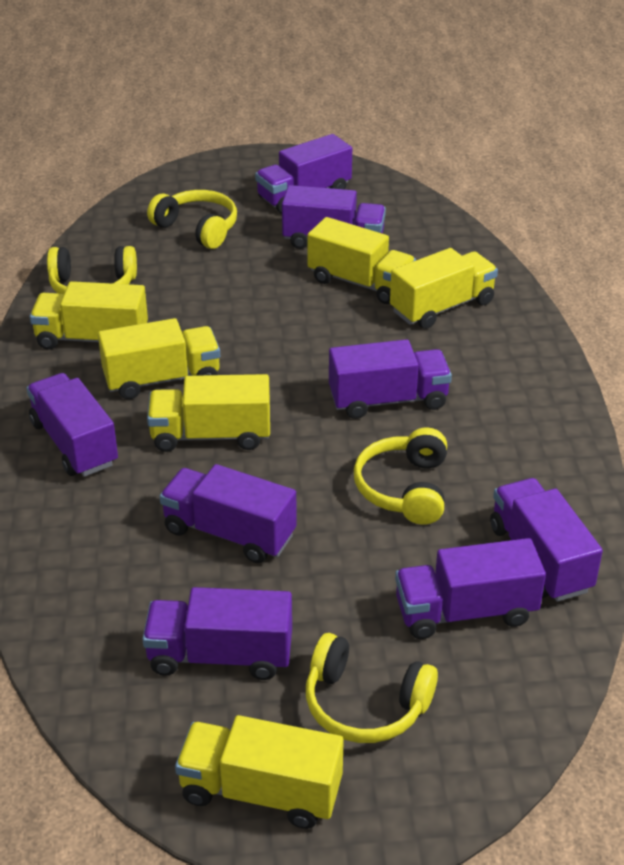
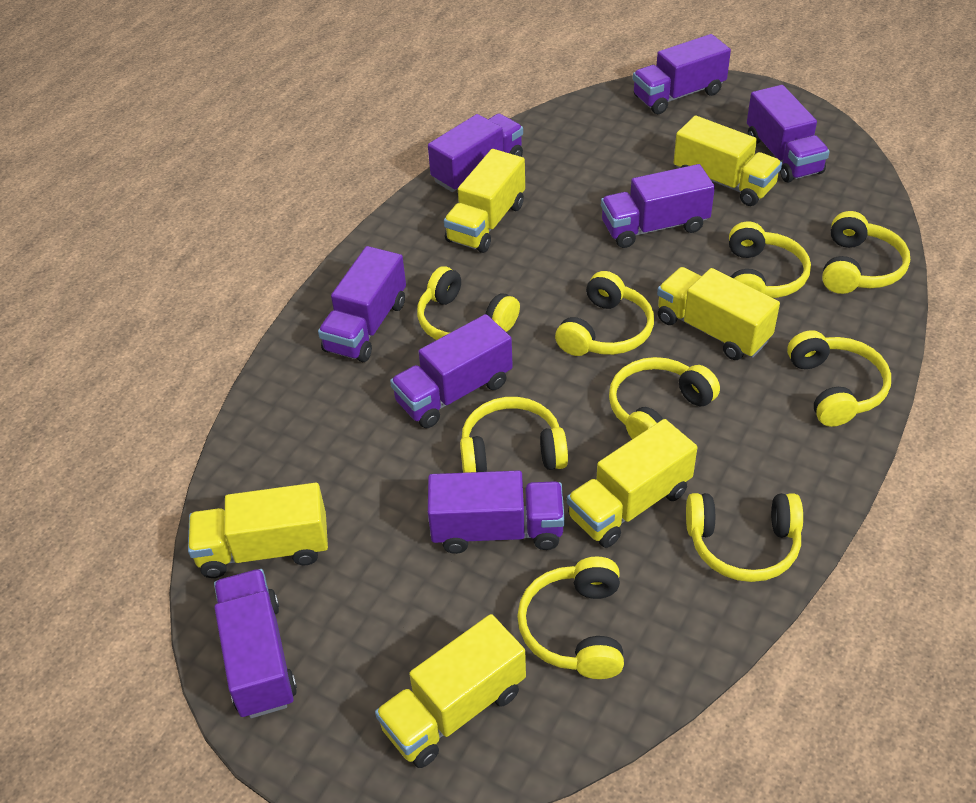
yellow headphones: [47,246,137,294] [147,190,237,249] [306,633,438,743] [354,428,447,525] = 4 -> [417,266,520,340] [460,397,568,473] [517,556,624,679] [555,271,654,356] [609,357,720,439] [686,493,803,582] [729,222,811,298] [787,330,891,427] [822,211,910,294] = 9

